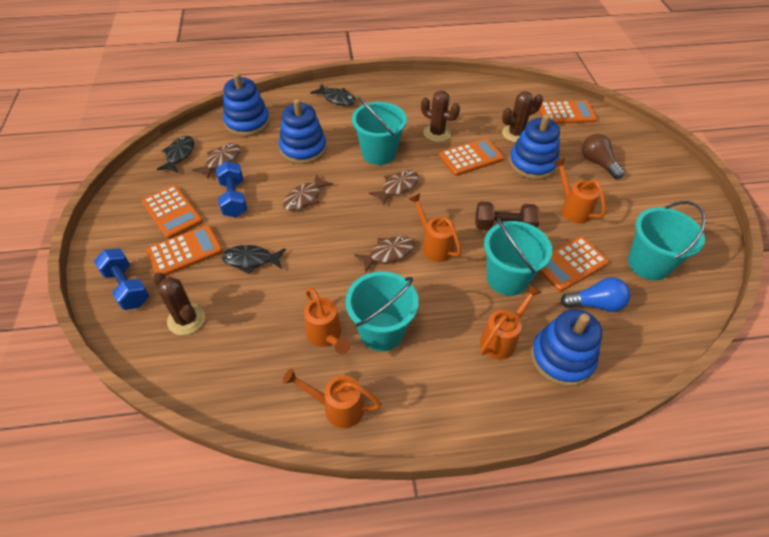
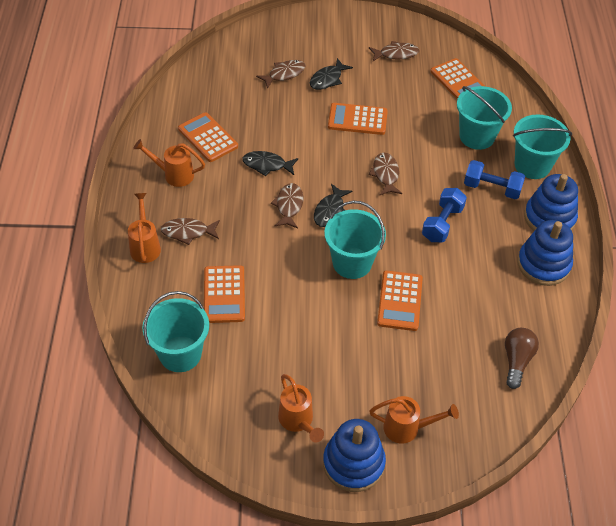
blue light bulb: [560,277,631,312] = 1 -> none = 0
blue stacking toy: [223,73,270,137] [279,99,327,164] [509,114,560,180] [531,309,602,387] = 4 -> [323,419,386,492] [518,220,573,286] [524,174,578,231] = 3
brown cactus: [153,272,205,335] [421,90,460,142] [502,91,543,143] = 3 -> none = 0
brown dumbbell: [475,201,540,230] = 1 -> none = 0
brown fish: [192,143,240,179] [283,174,333,211] [354,236,415,273] [369,170,419,205] = 4 -> [161,218,220,245] [256,60,306,89] [271,183,303,229] [369,41,419,61] [369,152,402,196] = 5
orange watering can: [283,368,381,428] [304,288,350,354] [409,193,461,262] [480,284,542,360] [553,158,606,224] = 5 -> [128,193,161,263] [133,139,205,187] [278,374,324,442] [369,396,459,444] = 4

